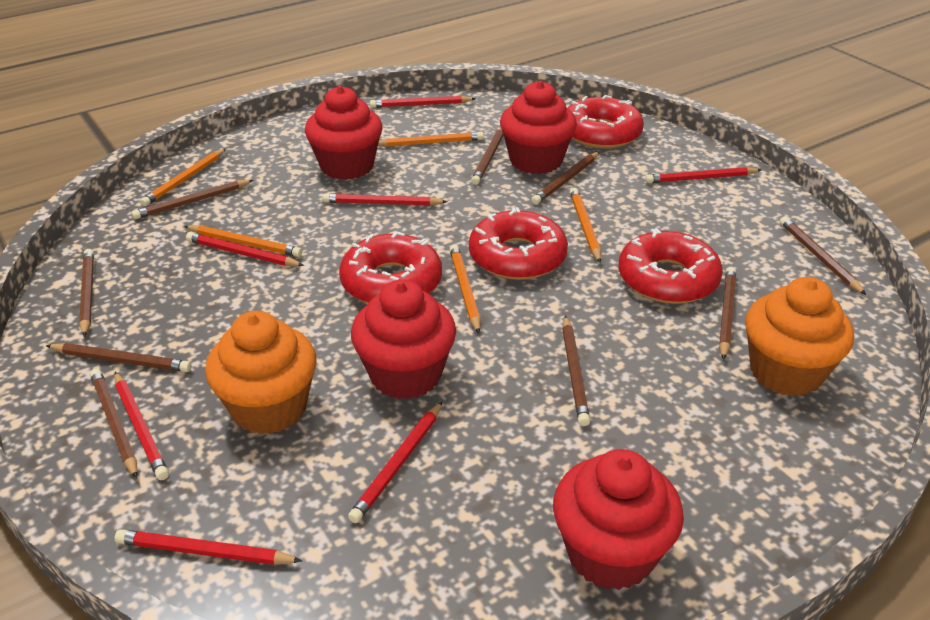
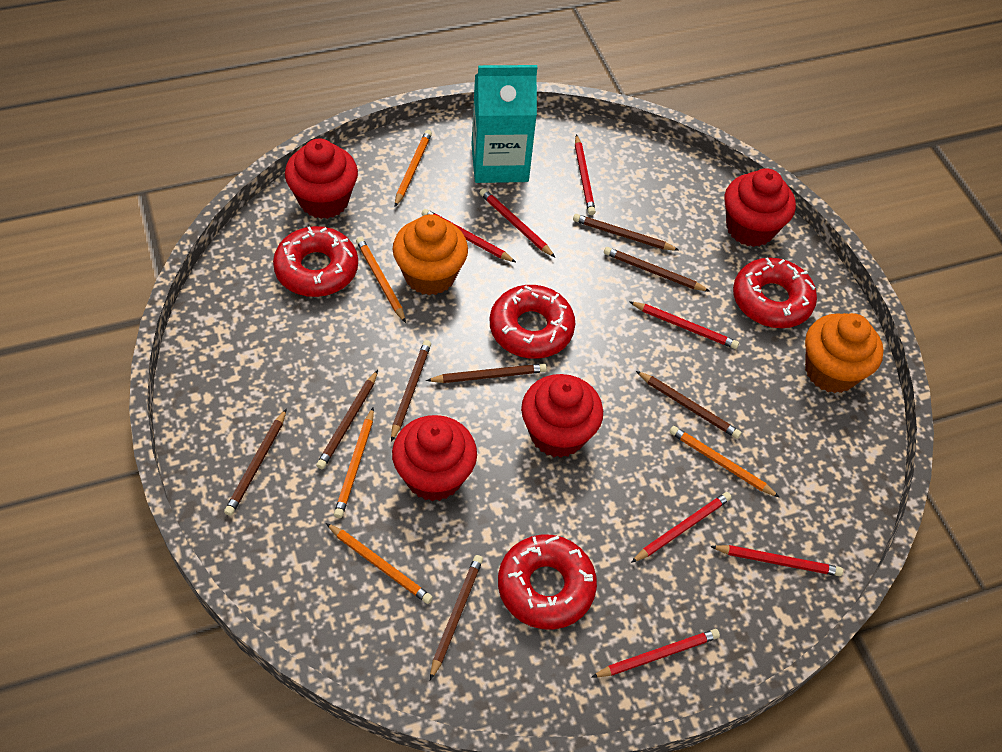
brown pencil: [46,343,191,372] [79,249,94,337] [90,368,138,479] [131,180,253,219] [471,128,503,185] [531,152,599,204] [562,316,590,426] [719,267,736,360] [780,216,866,295] = 9 -> [224,409,287,516] [316,370,378,469] [391,340,431,442] [426,364,547,383] [430,555,483,680] [573,214,679,251] [604,247,710,292] [636,371,742,439] = 8
turquoise carton: none = 0 -> [471,65,537,183] = 1

